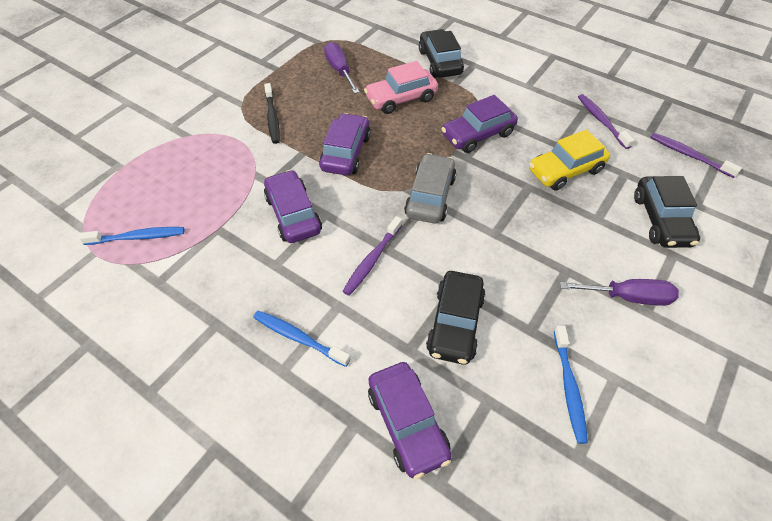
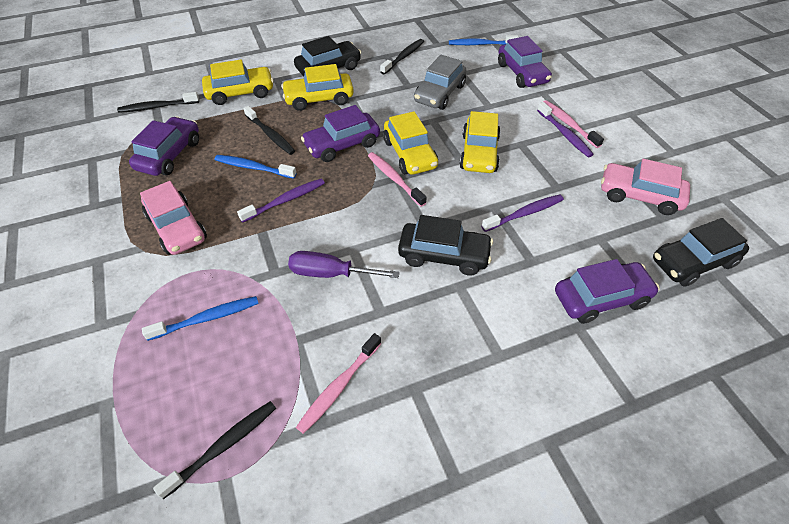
black toothbrush: [264,83,280,144] = 1 -> [117,92,199,113] [153,401,276,499] [243,106,295,155] [380,39,424,75] = 4
pink car: [364,61,438,114] = 1 -> [140,181,207,255] [601,159,690,215] = 2
pink toothbrush: none = 0 -> [296,333,382,434] [368,152,427,207] [543,100,604,148] = 3
purple screwdriver: [324,42,359,94] [560,279,679,306] = 2 -> [288,251,400,278] = 1
yellow car: [529,130,610,191] = 1 -> [202,60,274,105] [281,64,354,111] [383,112,438,175] [459,111,501,173] = 4

